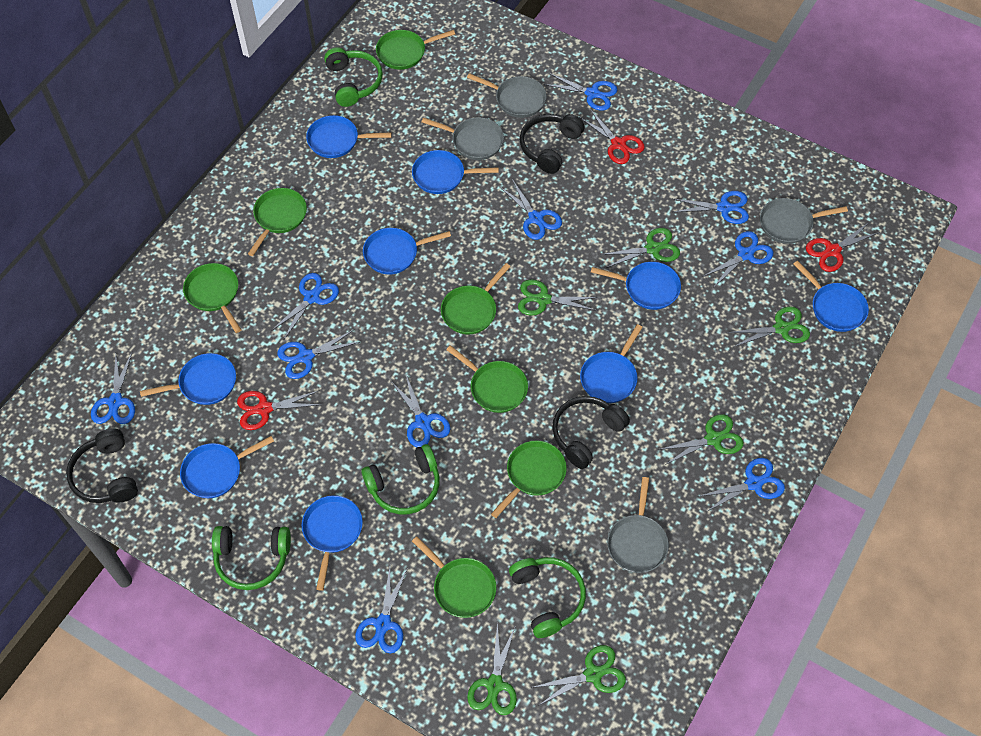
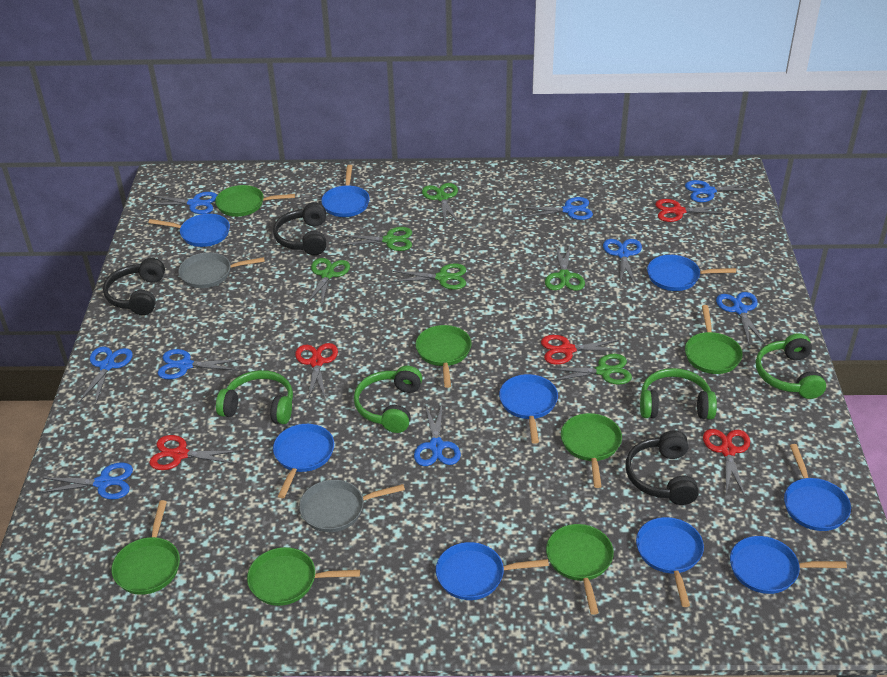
blue scissors: [91,352,135,424] [271,273,339,339] [277,330,360,379] [355,568,407,653] [390,375,450,447] [499,179,562,240] [544,73,617,111] [673,191,749,224] [700,458,785,512] [702,231,773,288] = 10 -> [39,462,133,499] [78,346,133,405] [147,192,217,214] [158,349,242,379] [414,404,461,466] [521,197,593,220] [603,239,642,286] [685,180,757,202] [716,292,765,344] = 9
grey pan: [422,117,504,160] [467,73,547,118] [607,477,669,573] [760,198,848,244] = 4 -> [178,252,265,288] [299,480,405,532] = 2
red scissors: [237,390,321,430] [579,109,645,164] [806,222,880,272] = 3 -> [149,435,241,470] [295,343,338,400] [541,335,623,365] [655,199,728,222] [703,429,750,496] = 5

